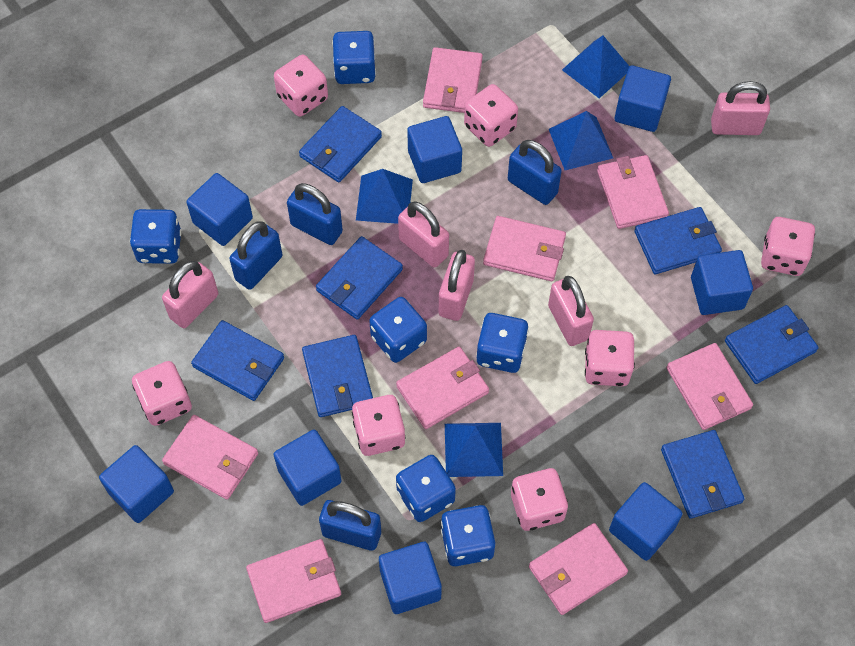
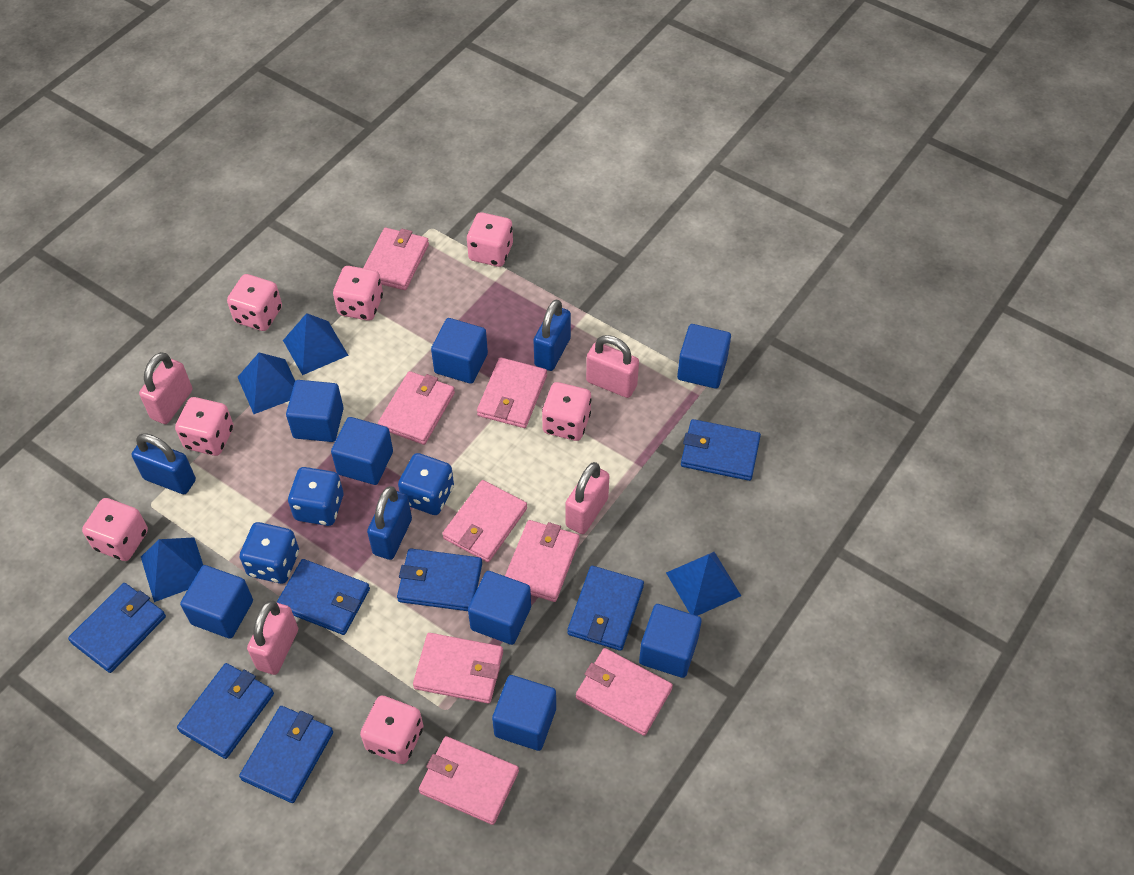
blue dice: [130,209,181,264] [332,31,376,84] [369,297,427,363] [396,455,456,522] [441,505,495,566] [476,313,528,373] = 6 -> [240,522,299,584] [288,467,344,526] [398,453,454,515] = 3
blue padlock: [229,221,282,290] [287,183,343,245] [319,500,381,551] [508,140,562,205] = 4 -> [132,433,196,494] [367,486,412,560] [533,299,571,371] = 3
pink padlock: [162,261,218,328] [398,202,449,268] [439,250,475,321] [548,276,594,346] [711,81,770,135] = 5 -> [139,352,192,424] [247,600,298,675] [565,462,609,534] [586,335,639,398] = 4

